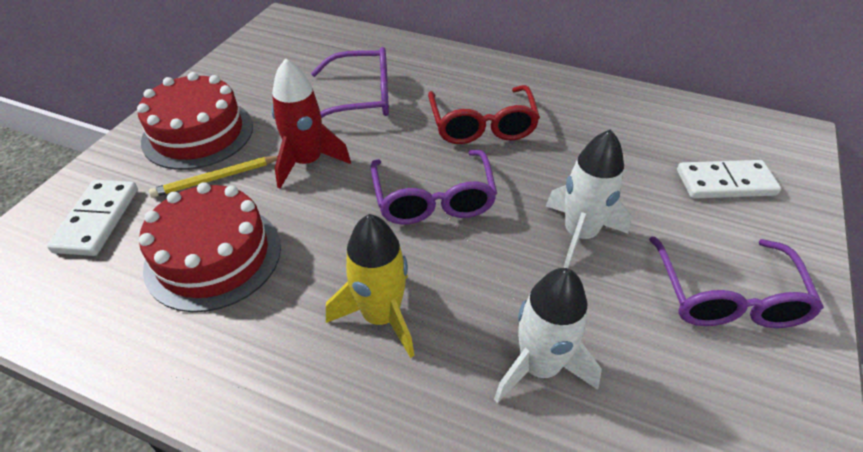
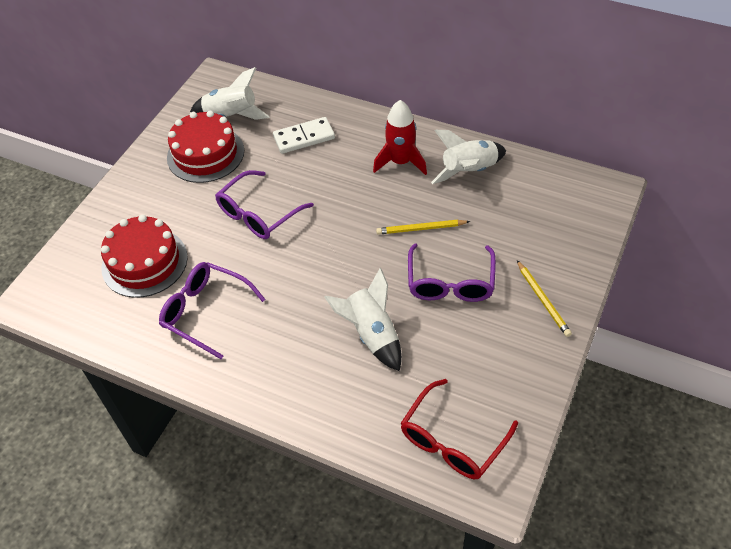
white domino: [47,180,138,256] [677,160,781,199] = 2 -> [273,117,335,154] = 1
white rocket: [494,268,602,403] [546,129,632,268] = 2 -> [190,67,270,120] [325,268,402,371] [431,130,506,184] = 3
yellow pencil: [149,156,278,198] = 1 -> [376,220,470,235] [517,260,572,337] = 2
yellow rocket: [326,214,415,358] = 1 -> none = 0

